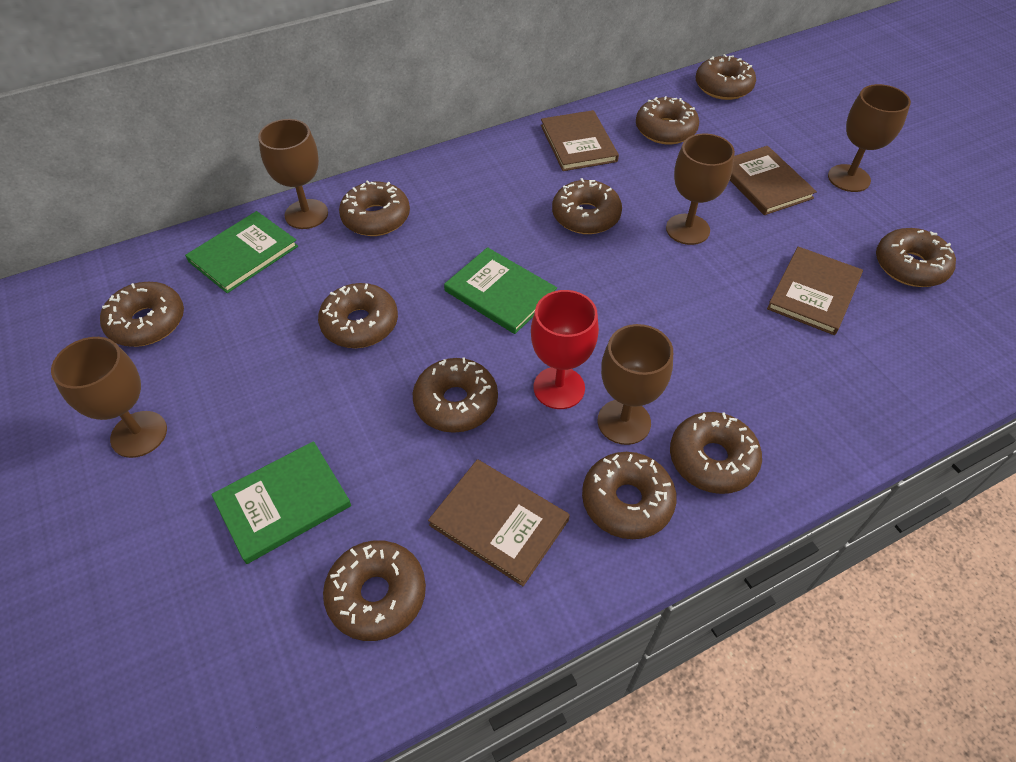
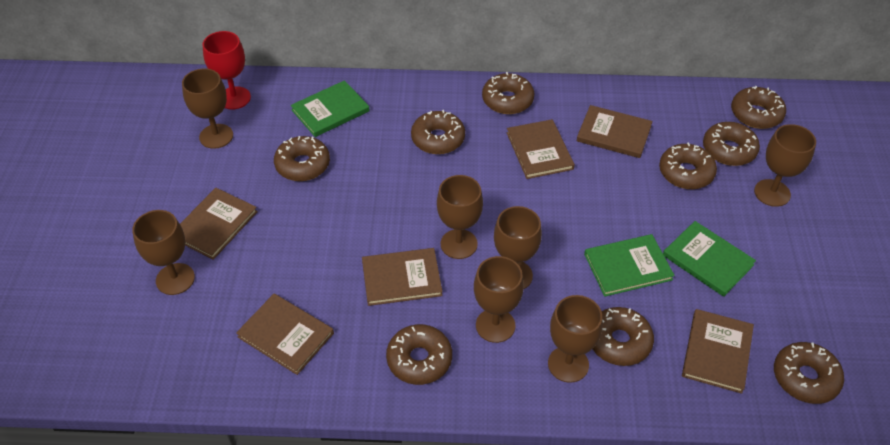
brown book: [428,459,570,586] [541,110,619,171] [730,146,817,215] [767,247,863,335] = 4 -> [180,188,258,260] [236,294,334,375] [362,248,443,306] [507,119,575,179] [577,105,652,158] [682,309,754,394] = 6
brown donut: [100,282,184,347] [318,283,398,348] [323,540,426,641] [339,180,410,236] [413,357,498,433] [552,178,622,234] [582,452,677,539] [636,96,699,144] [670,412,762,494] [696,54,756,100] [876,228,956,287] = 11 -> [274,136,330,181] [386,324,452,385] [411,110,465,154] [482,72,535,114] [593,307,654,366] [659,143,717,189] [703,122,760,166] [731,86,786,129] [774,342,844,404] = 9
brown goblet: [51,337,167,458] [258,119,328,229] [598,324,673,445] [666,133,735,245] [828,84,911,192] = 5 -> [132,210,195,295] [182,68,233,149] [437,175,483,259] [474,256,524,343] [494,206,542,289] [548,295,603,383] [754,124,816,207] = 7

